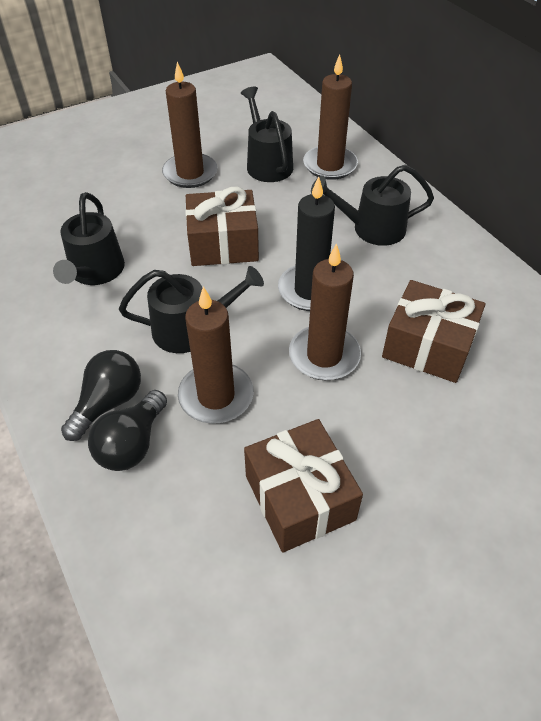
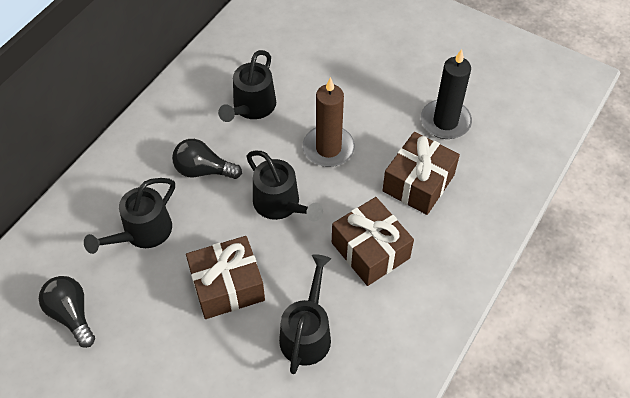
brown candle: [162,62,218,188] [178,286,253,424] [289,243,361,380] [303,54,358,180] = 4 -> [303,77,355,167] = 1

